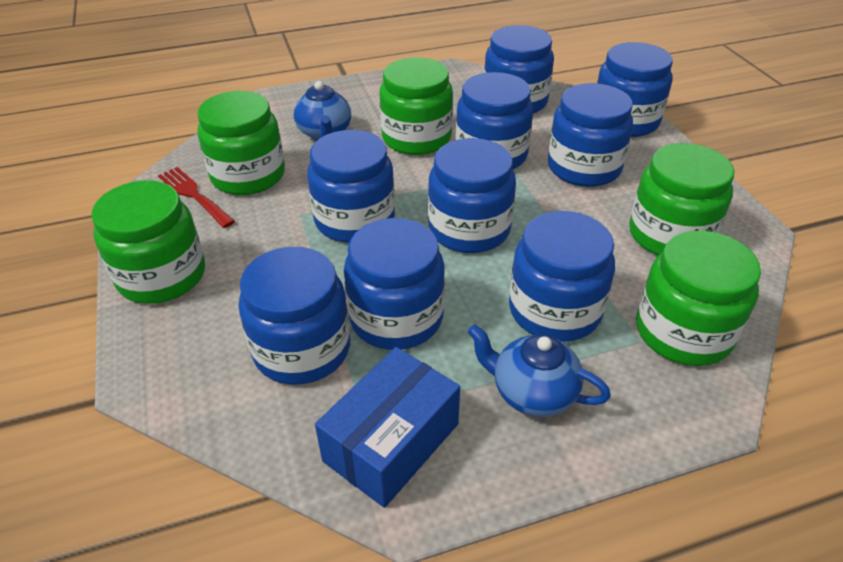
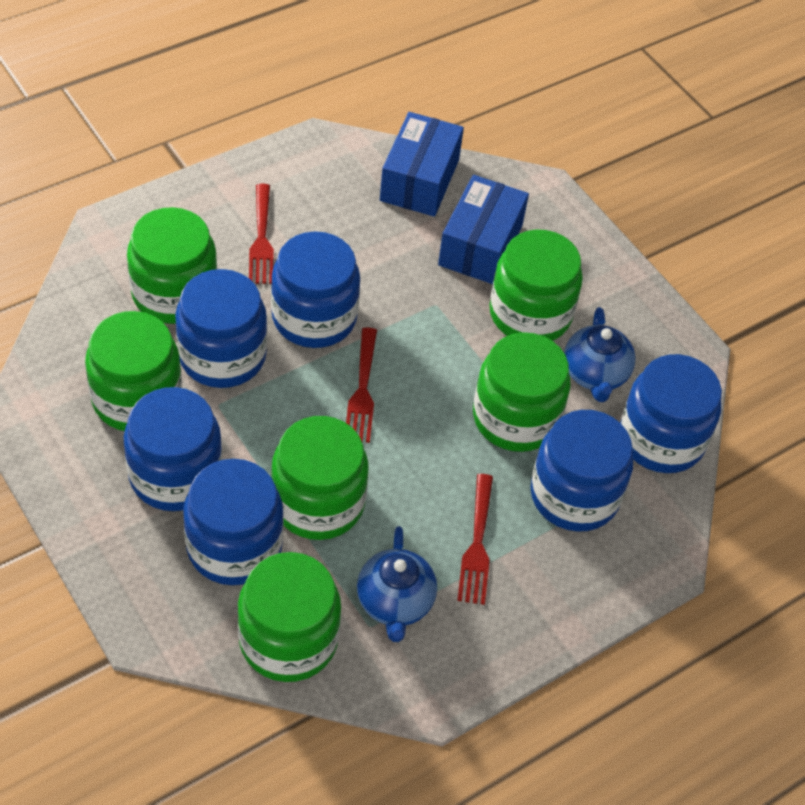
blue box: [315,347,460,508] = 1 -> [380,112,464,217] [438,175,529,284] = 2
blue jar: [239,247,350,385] [307,130,395,243] [344,218,445,350] [428,138,516,253] [455,72,533,169] [484,25,554,114] [509,211,615,342] [548,83,633,187] [597,42,673,137] = 9 -> [124,387,223,511] [175,269,267,388] [183,459,284,585] [271,231,360,348] [530,410,633,532] [620,354,722,473] = 6
green jar: [91,180,205,304] [197,91,285,195] [379,58,453,155] [629,143,735,256] [636,231,761,366] = 5 -> [85,311,182,431] [127,207,217,324] [237,552,341,682] [271,416,369,540] [473,332,571,452] [489,229,583,341] = 6
red fork: [158,167,235,228] = 1 -> [249,184,274,284] [346,328,377,443] [457,474,493,605] = 3

